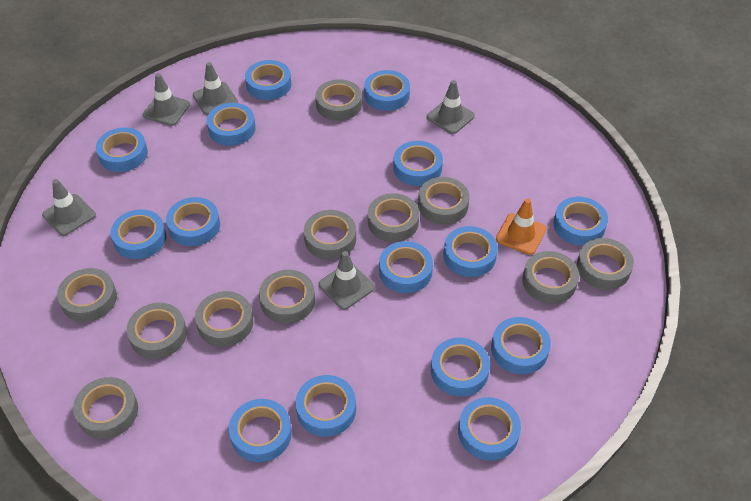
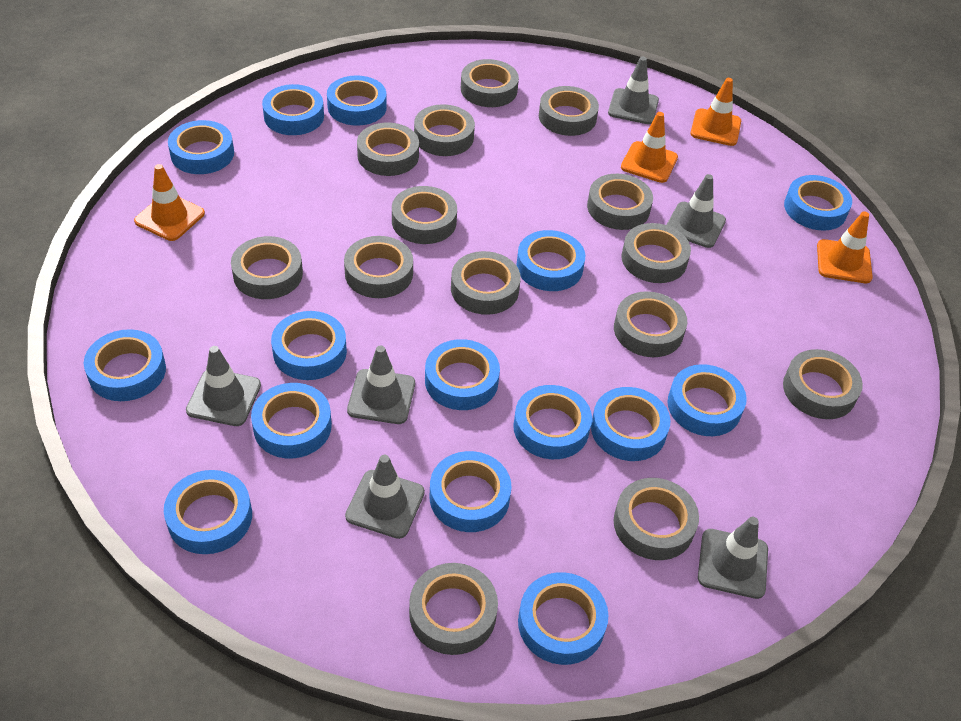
grey tape: [57,268,117,322] [73,377,138,439] [127,303,187,359] [195,291,253,347] [259,270,315,324] [304,210,356,260] [316,79,362,121] [368,193,419,242] [418,177,469,224] [523,251,579,304] [577,238,634,290] = 11 -> [231,236,303,299] [344,236,413,298] [357,123,419,176] [392,186,457,244] [409,563,498,655] [414,104,475,156] [451,251,521,315] [461,59,519,107] [539,86,599,136] [587,174,653,230] [614,291,687,357] [614,478,699,560] [621,223,691,283] [783,349,863,419] = 14
grey traffic cone: [42,179,96,236] [143,73,190,126] [193,62,238,115] [319,251,375,310] [427,80,475,134] = 5 -> [186,346,261,426] [345,455,425,539] [347,345,415,424] [608,57,659,124] [667,174,726,248] [698,517,768,599] = 6
orange traffic cone: [496,198,546,255] = 1 -> [134,164,205,241] [621,112,678,183] [690,78,741,146] [817,211,873,283] = 4

